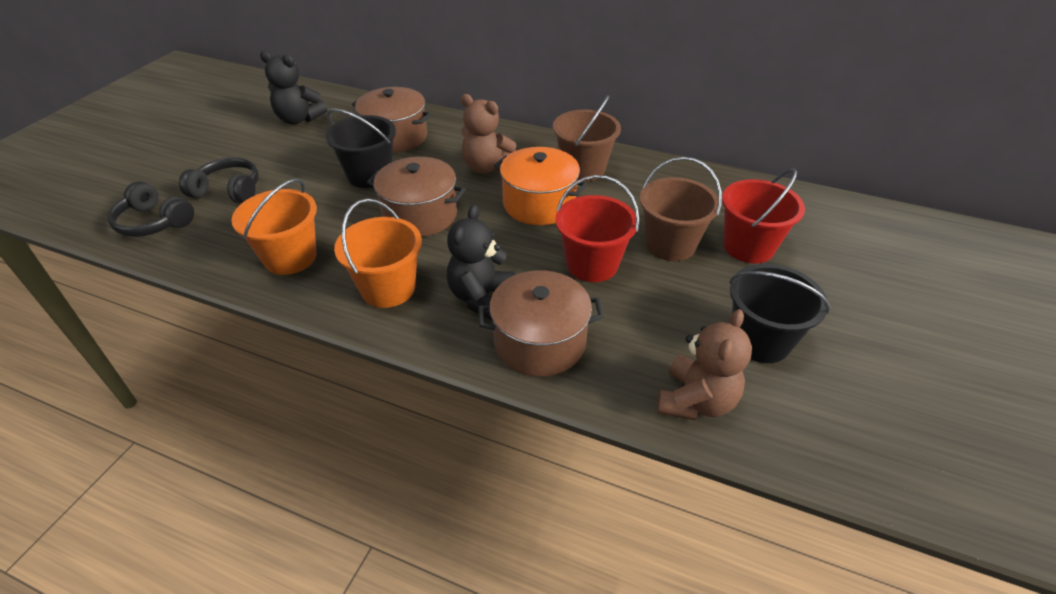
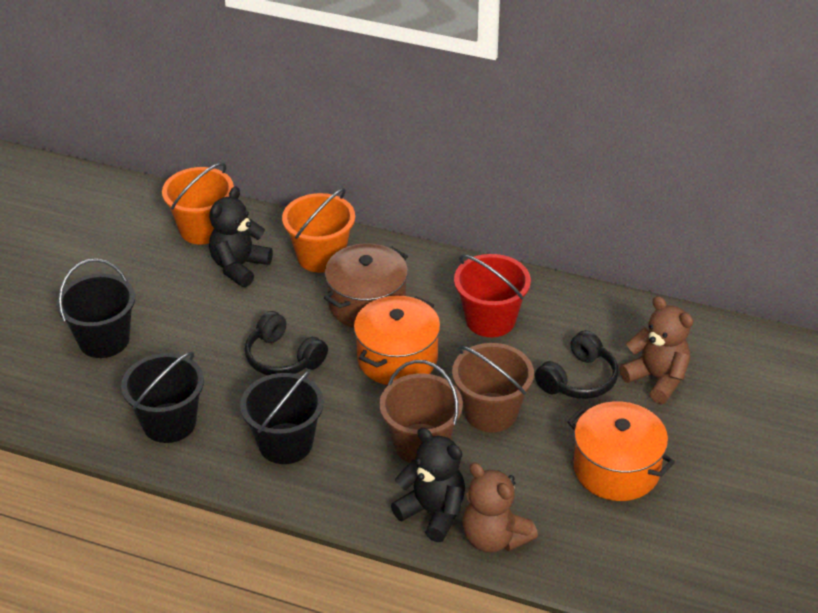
black bucket: [325,108,396,188] [729,264,830,363] = 2 -> [57,259,135,358] [121,352,204,443] [240,370,324,464] = 3
brown pot: [352,87,432,153] [367,157,466,237] [478,270,604,377] = 3 -> [324,243,408,328] = 1
orange pot: [494,147,587,225] = 1 -> [354,296,440,385] [567,401,675,501] = 2
red bucket: [555,175,639,282] [722,169,805,263] = 2 -> [454,254,531,337] = 1

